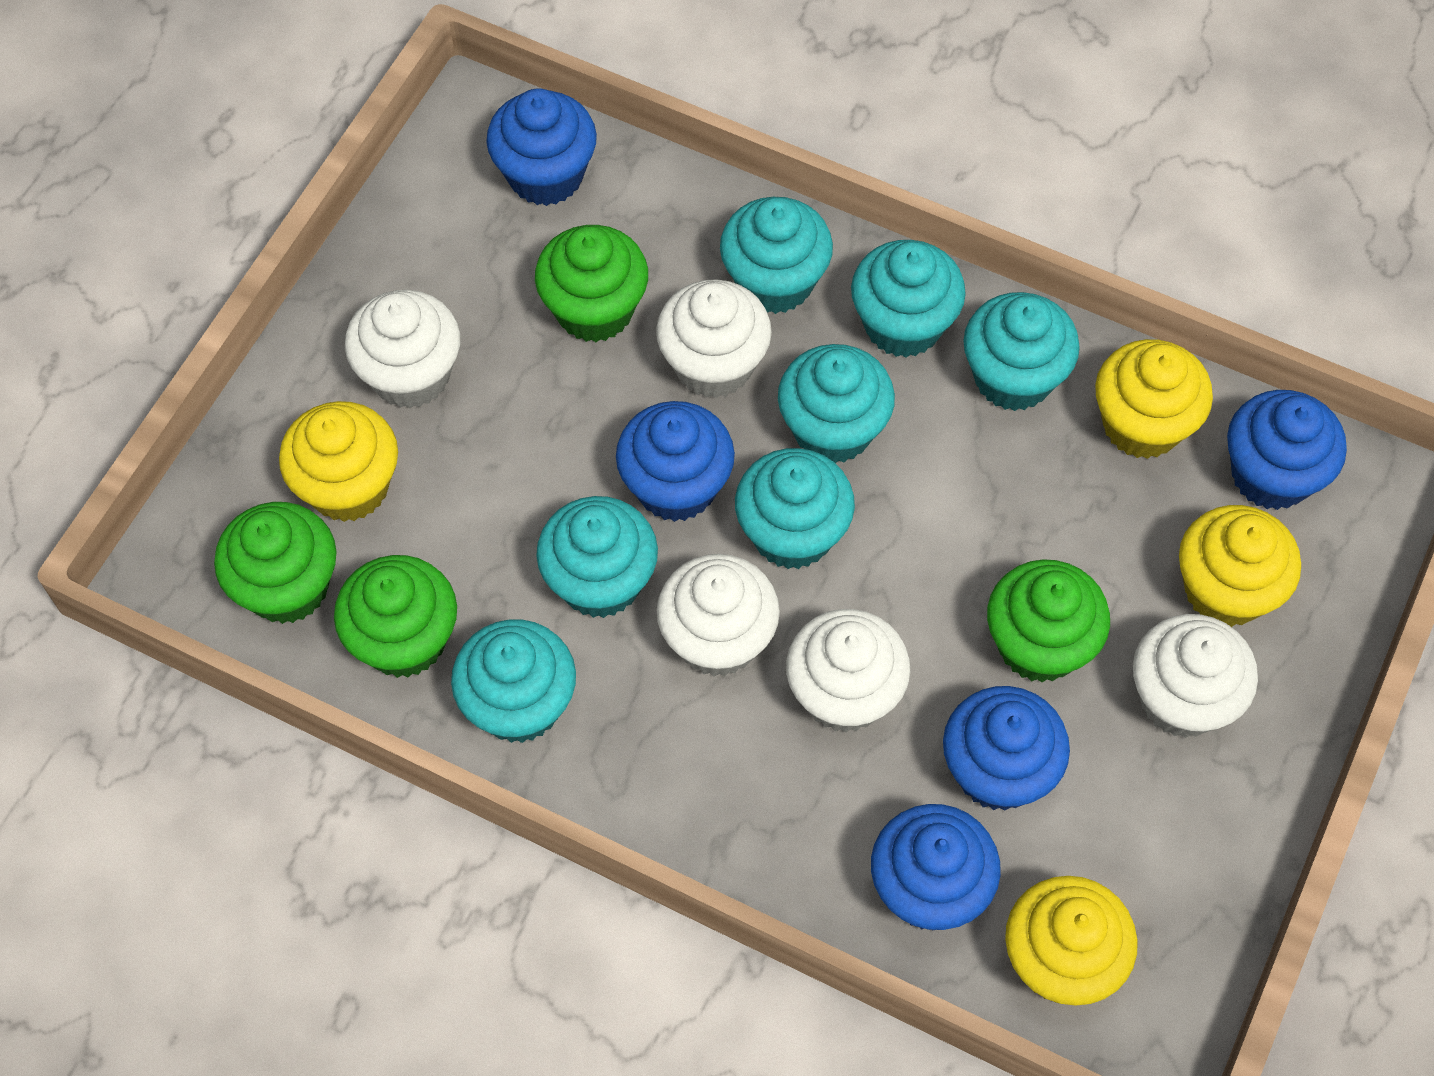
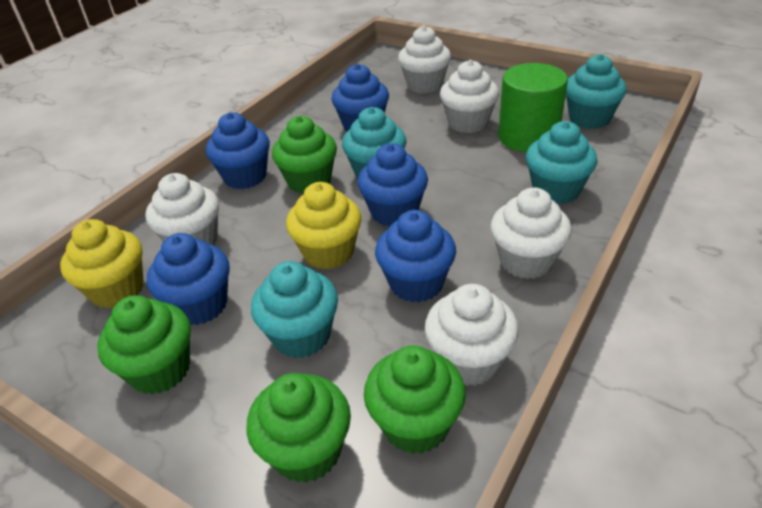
green cylinder: none = 0 -> [498,63,568,152] = 1
turquoise cupcake: [451,619,576,743] [536,496,658,618] [720,197,833,314] [735,448,855,569] [778,344,895,463] [851,240,966,357] [963,292,1080,411] = 7 -> [251,261,338,358] [342,107,406,179] [526,121,597,204] [566,54,627,129] = 4
yellow cupcake: [279,401,398,522] [1005,876,1138,1006] [1095,339,1213,459] [1179,505,1301,627] = 4 -> [60,219,144,309] [286,182,361,270] = 2

